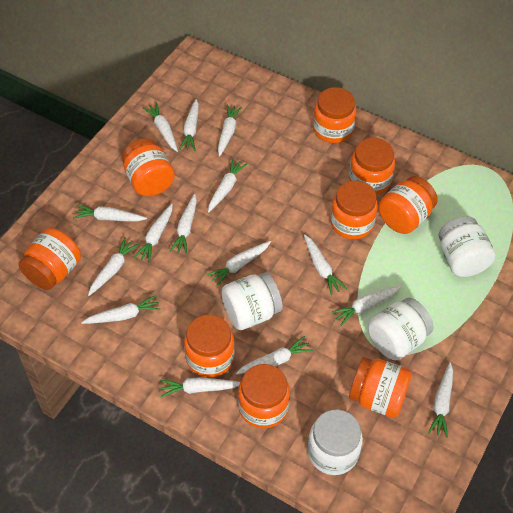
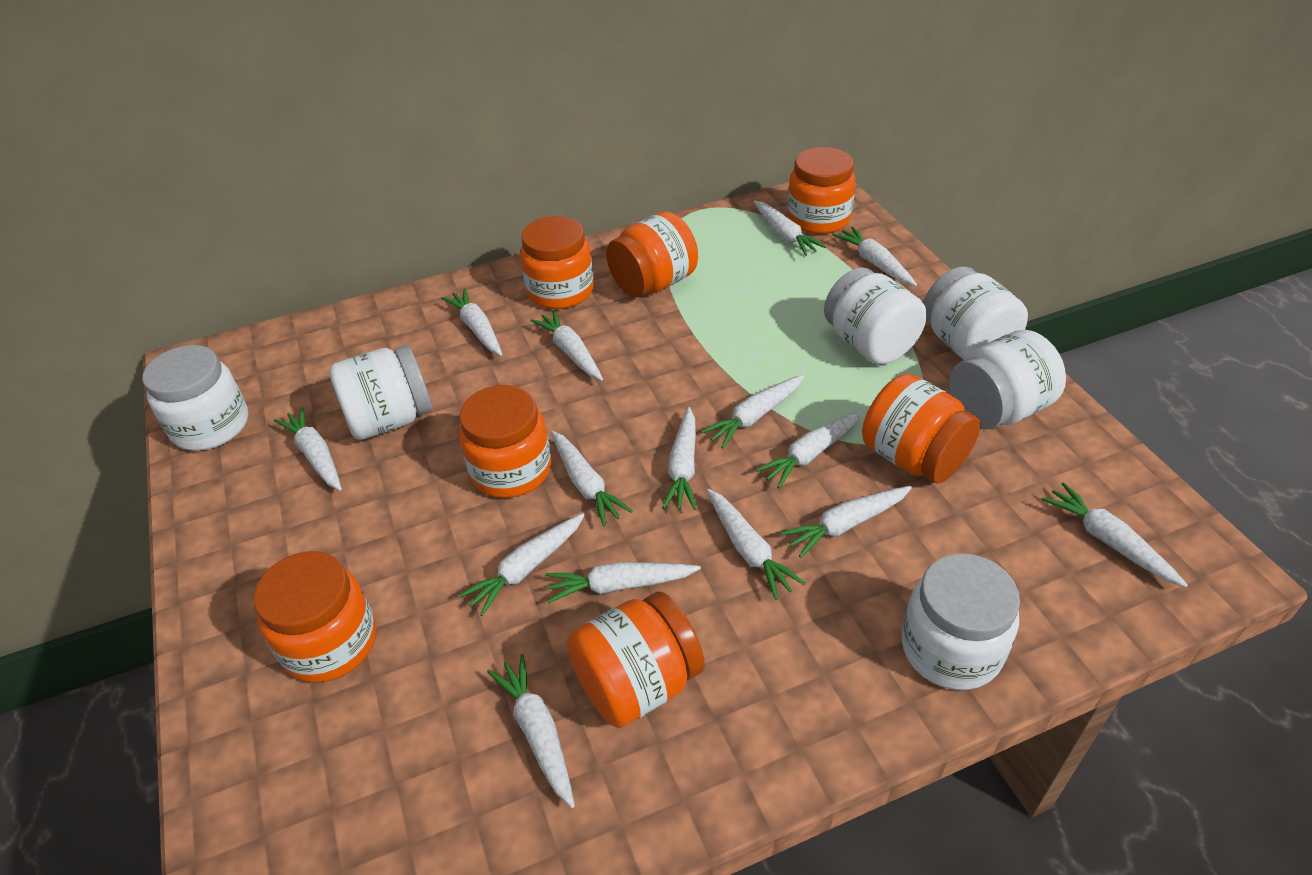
orange jar: [18,228,81,290] [122,138,175,196] [184,315,235,378] [238,364,290,429] [313,87,356,143] [330,181,378,239] [349,138,395,195] [349,357,412,418] [378,176,438,234] = 9 -> [254,551,376,683] [459,385,551,498] [520,216,594,309] [567,592,705,728] [606,211,698,297] [787,147,856,234] [862,373,981,483] = 7
white jar: [221,272,283,330] [308,410,363,475] [368,298,433,360] [439,216,496,277] = 4 -> [142,345,249,451] [329,345,432,440] [824,267,926,365] [902,553,1020,690] [923,266,1028,360] [949,330,1066,429] = 6

